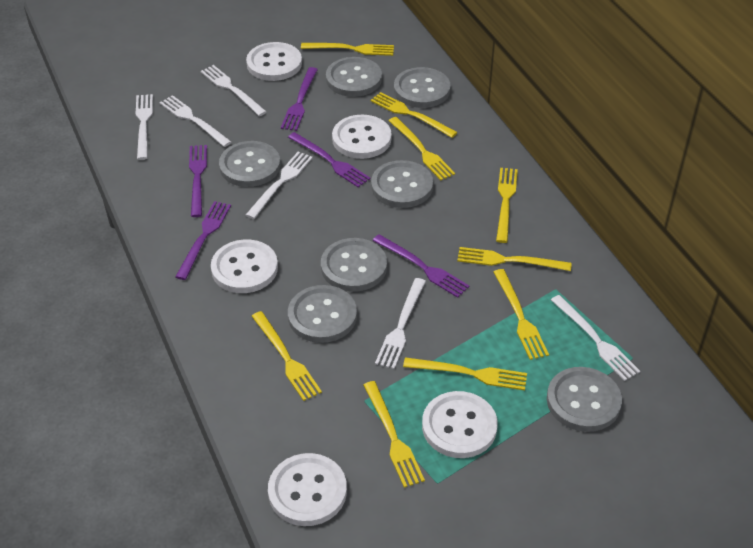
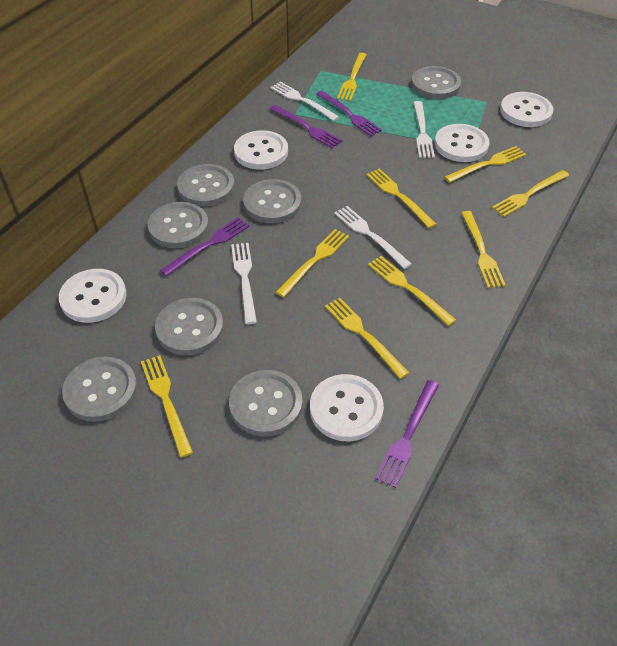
purple fork: [175,201,231,280] [189,145,207,217] [281,67,318,131] [288,132,370,187] [372,234,469,298] = 5 -> [160,217,250,276] [270,105,342,148] [316,90,382,136] [375,380,439,488] = 4
white fork: [136,94,153,160] [159,95,231,147] [201,65,267,116] [246,152,313,219] [375,278,426,369] [551,295,640,381] = 6 -> [231,243,257,324] [270,81,339,121] [334,206,412,269] [413,101,435,158] = 4

